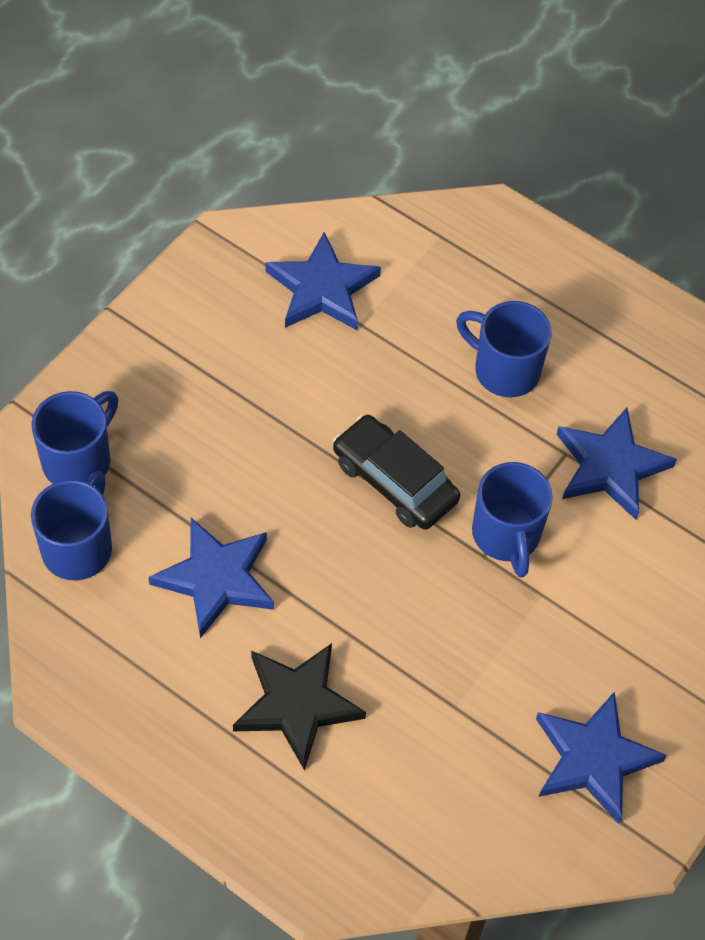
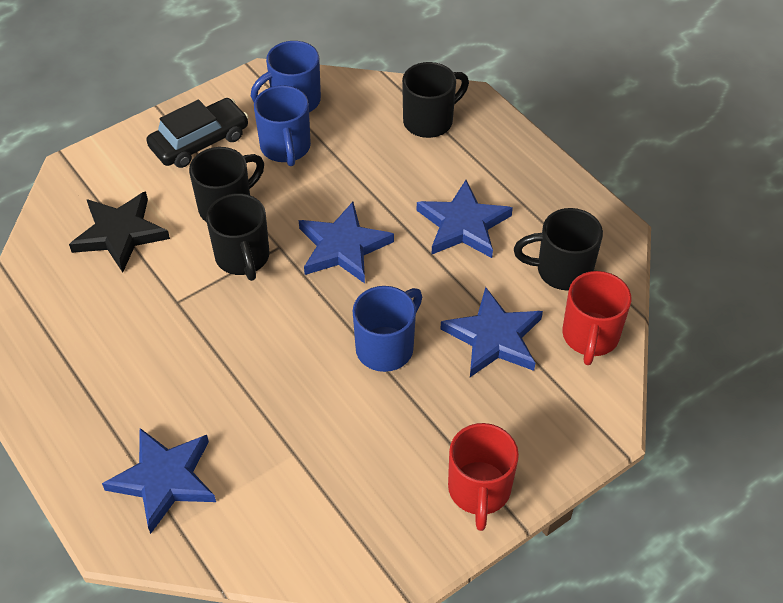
black mug: none = 0 -> [189,147,264,222] [206,193,269,281] [402,62,469,138] [514,208,603,291] = 4
blue mug: [31,391,118,484] [31,471,112,580] [456,301,552,397] [472,462,553,577] = 4 -> [251,41,321,112] [254,85,311,166] [353,286,422,372] = 3
red mug: none = 0 -> [448,423,519,531] [562,271,631,365] = 2

